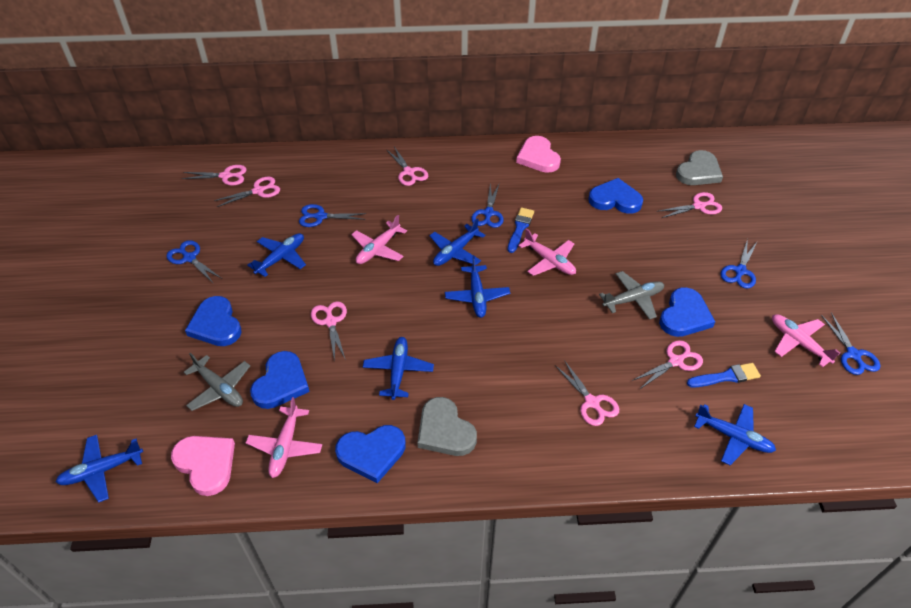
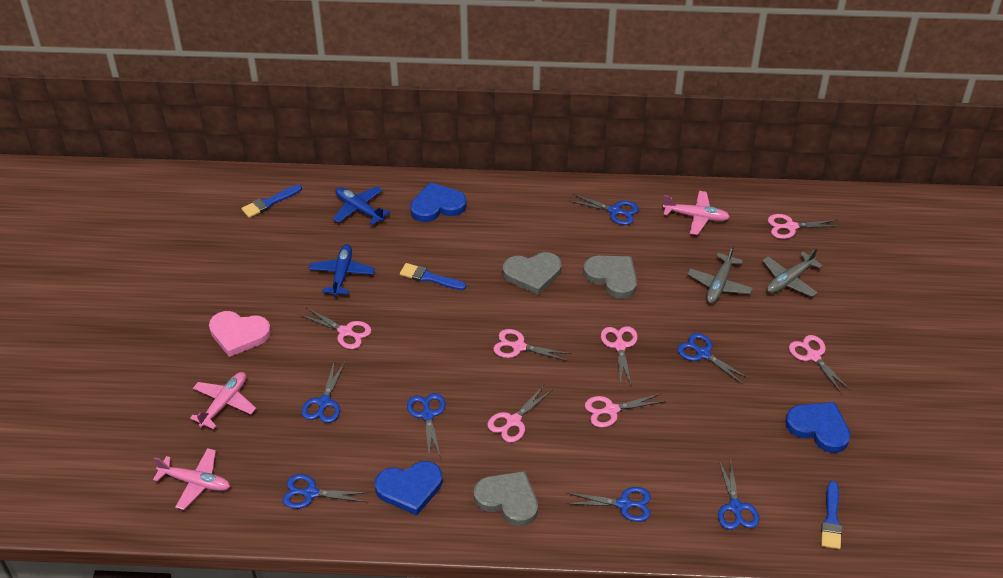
blue brush: [508,208,534,253] [687,363,761,387] = 2 -> [241,185,302,218] [400,263,466,290] [821,481,842,549] = 3
blue heart: [185,296,242,346] [250,351,310,409] [335,425,406,483] [588,178,643,214] [659,287,715,337] = 5 -> [375,461,443,515] [410,182,467,222] [785,402,851,453] = 3
blue plane: [56,435,143,503] [247,233,306,277] [363,337,434,400] [429,218,485,266] [445,255,510,318] [694,404,776,465] = 6 -> [309,244,375,296] [333,186,390,225] = 2
blue scissors: [166,240,222,284] [299,204,367,227] [471,184,504,228] [720,239,757,289] [821,313,880,375] = 5 -> [283,474,369,509] [302,360,345,423] [407,393,445,458] [566,487,651,522] [570,194,639,225] [677,333,750,384] [718,459,759,530] = 7
grey heart: [417,397,477,456] [676,150,723,185] = 2 -> [474,471,538,526] [503,252,562,295] [583,256,637,299] = 3
pink heart: [171,436,235,496] [516,136,561,173] = 2 -> [209,311,271,357] = 1
pink plane: [246,397,322,478] [351,215,407,264] [519,228,576,276] [772,314,840,367] = 4 -> [153,448,230,510] [190,372,256,429] [663,191,730,235] = 3

